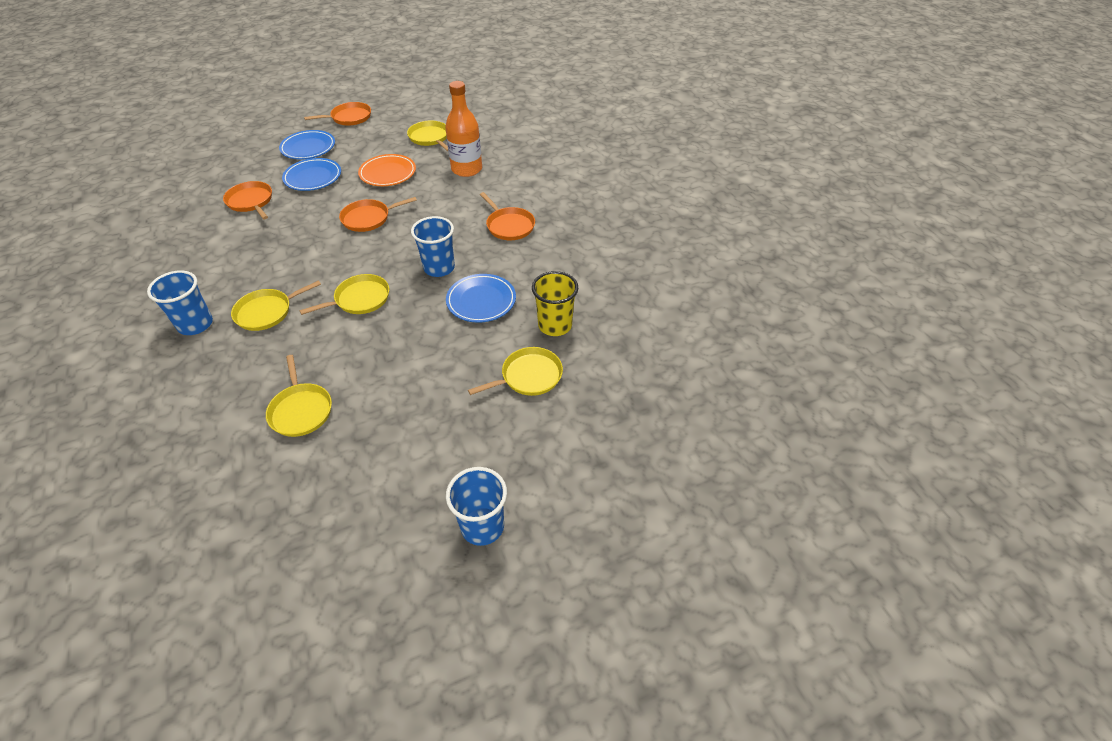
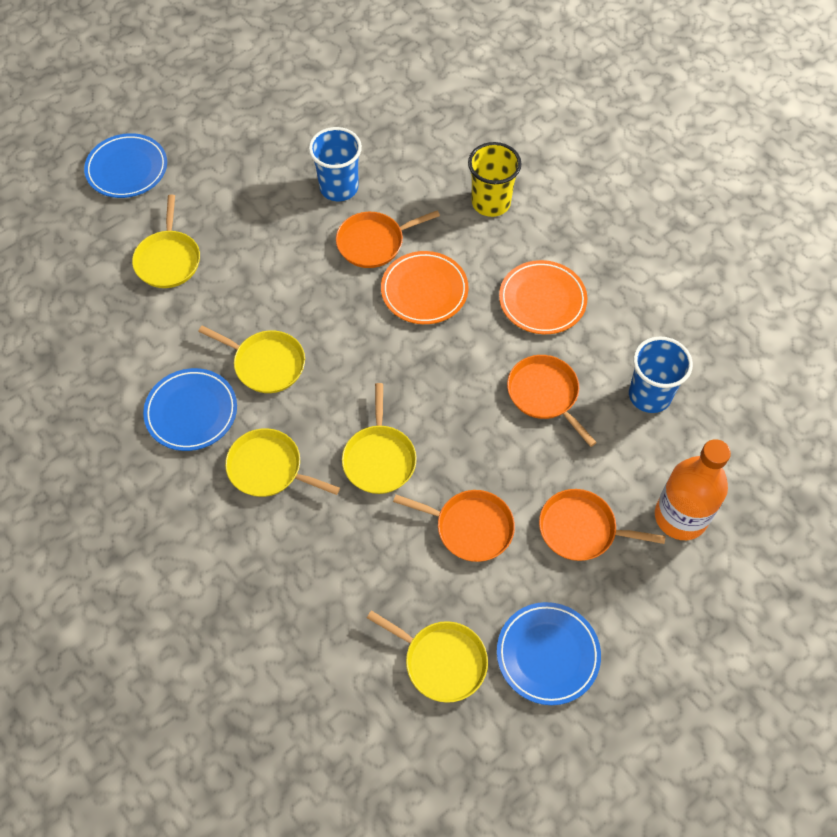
blue cup: [147,270,213,335] [411,216,455,277] [446,467,507,546] = 3 -> [309,127,362,201] [629,336,693,413] = 2
orange plate: [358,154,416,186] = 1 -> [381,251,469,324] [499,260,587,334] = 2

